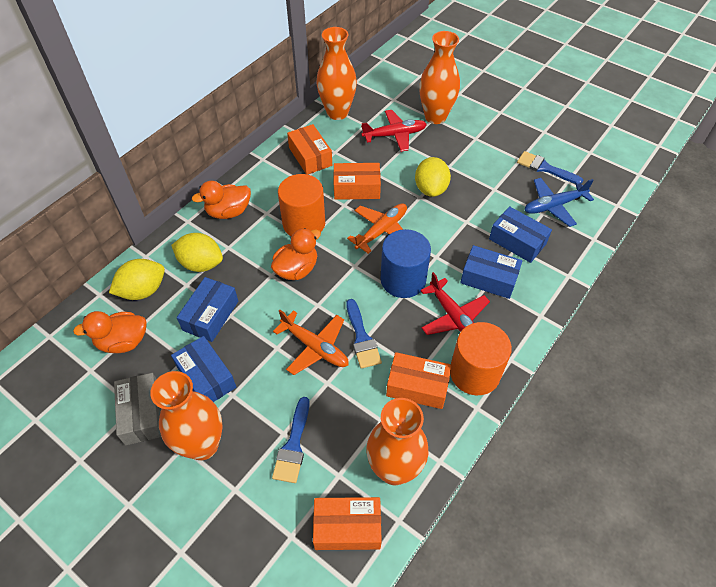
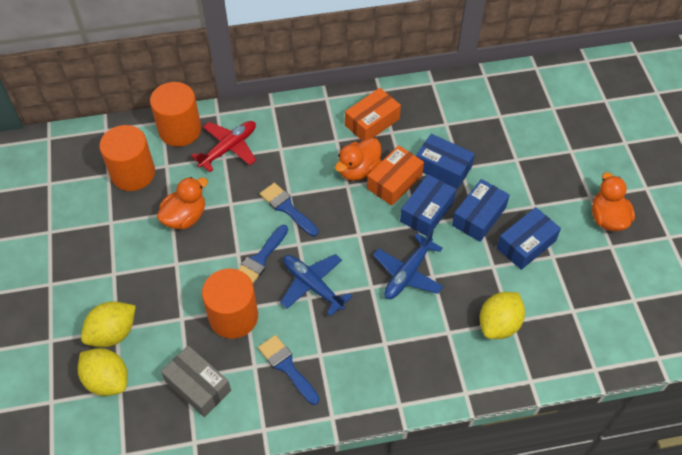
blue cylinder: [381,229,431,298] = 1 -> none = 0
blue plane: [525,178,594,227] = 1 -> [280,254,353,317] [373,230,443,299] = 2
orange box: [287,124,332,174] [313,497,382,550] [333,163,381,200] [386,352,452,409] = 4 -> [345,88,401,141] [367,145,424,206] = 2
orange cylinder: [278,174,325,237] [450,322,512,395] = 2 -> [99,125,155,191] [150,82,201,147] [202,269,258,339] = 3
orange plane: [273,310,348,375] [347,204,407,254] = 2 -> none = 0
orange vase: [150,371,223,460] [317,27,357,120] [366,398,428,485] [419,31,460,124] = 4 -> none = 0
red plane: [361,110,427,152] [420,272,490,335] = 2 -> [191,121,256,172] = 1

